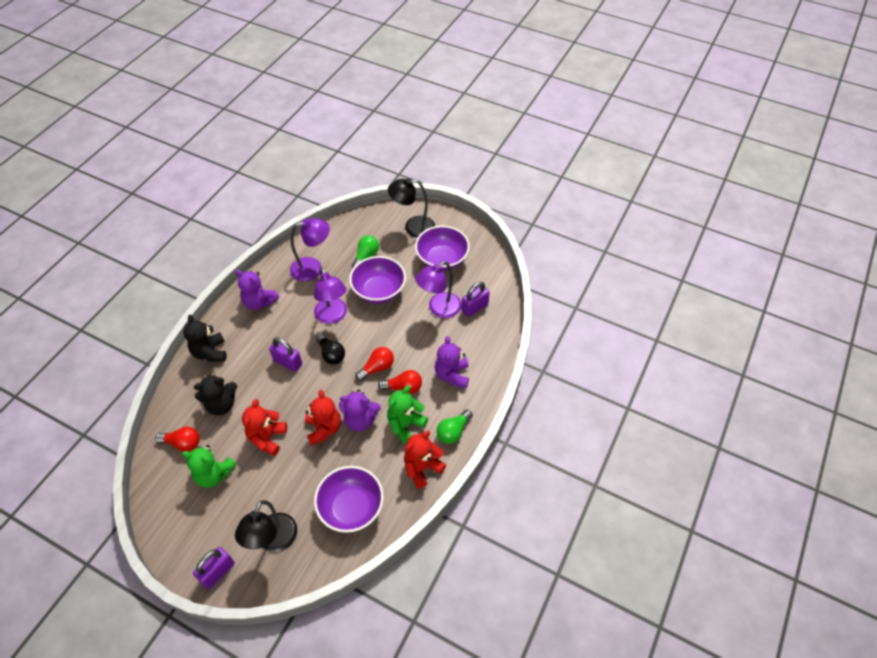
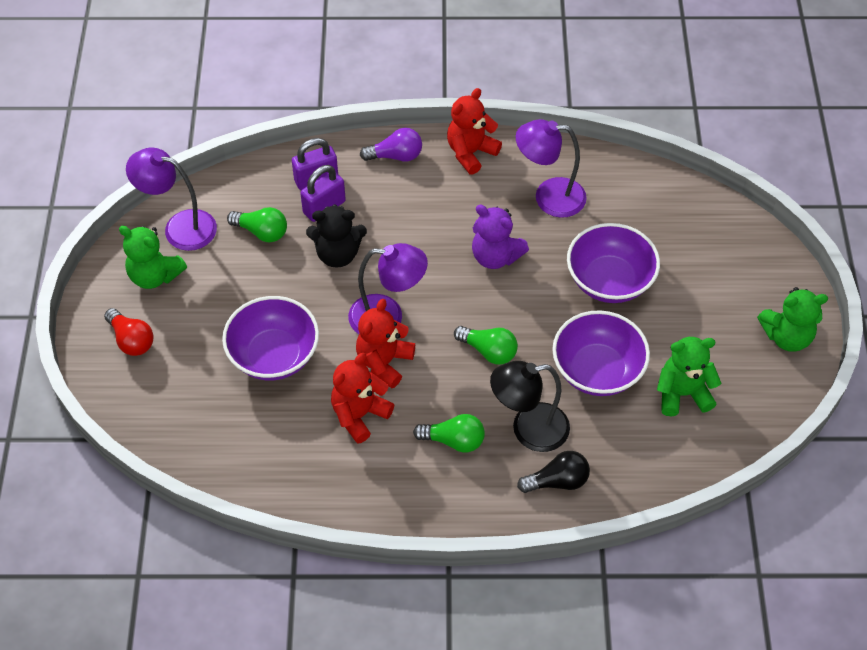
black lamp: [235,500,297,552] [388,178,435,238] = 2 -> [490,361,570,452] = 1
black teddy bear: [183,315,226,362] [194,374,237,416] = 2 -> [306,204,367,268] = 1
green light bulb: [352,235,379,268] [437,410,473,444] = 2 -> [227,207,287,243] [413,414,485,452] [454,326,518,365] = 3
green teddy bear: [182,445,236,488] [387,386,428,444] = 2 -> [119,226,187,289] [657,337,721,417] [757,287,828,352] = 3
purple light bulb: none = 0 -> [360,128,422,162] = 1
purple padlock: [193,547,234,589] [269,337,302,372] [461,282,490,317] = 3 -> [292,138,338,190] [300,165,346,222] = 2
purple teddy bear: [235,270,279,310] [339,389,381,432] [435,336,469,388] = 3 -> [472,205,529,269] = 1
red light bulb: [155,427,200,452] [355,347,394,381] [378,370,422,394] = 3 -> [104,308,153,356] = 1

